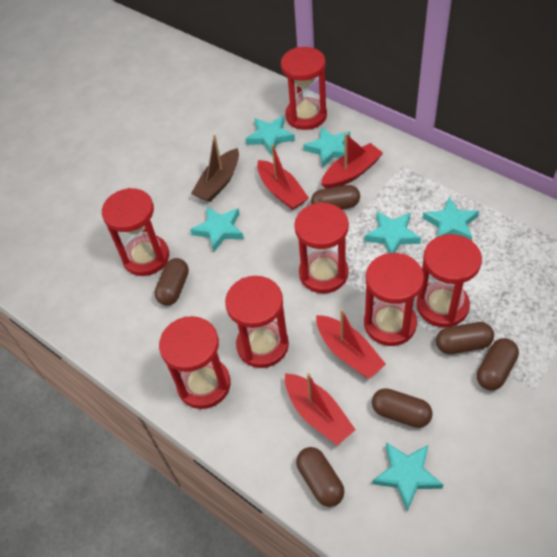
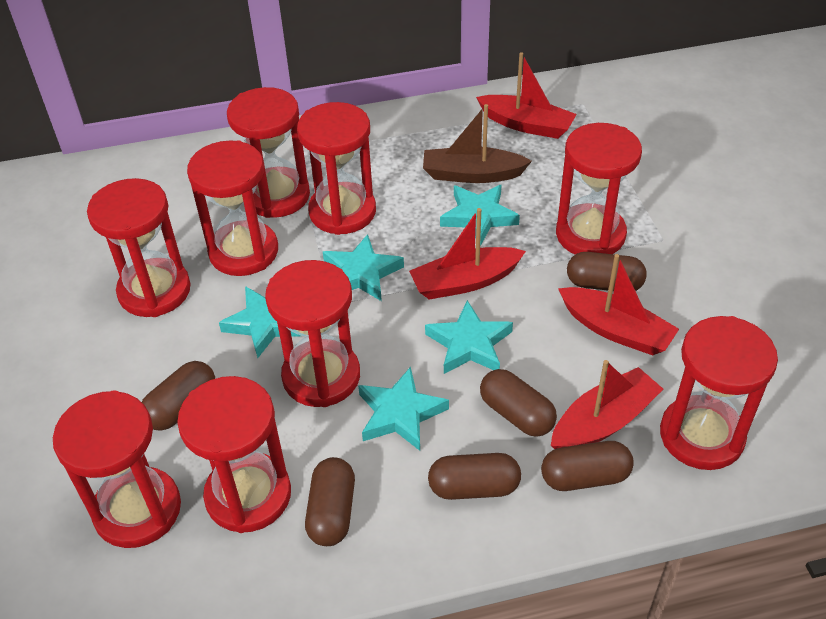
red hourglass: [102,188,169,276] [159,316,231,409] [225,276,289,368] [281,47,327,130] [294,202,349,293] [364,253,424,346] [416,234,482,328] = 7 -> [53,390,181,548] [87,178,191,317] [177,376,291,533] [187,140,278,276] [227,87,310,218] [265,260,360,407] [297,102,376,235] [556,123,642,254] [660,316,778,470] = 9
turquoise star: [190,207,244,252] [246,116,295,155] [303,127,350,168] [364,211,421,253] [372,442,443,511] [423,197,479,240] = 6 -> [219,286,301,358] [323,234,404,301] [358,367,449,451] [425,300,513,374] [440,185,520,245] = 5

